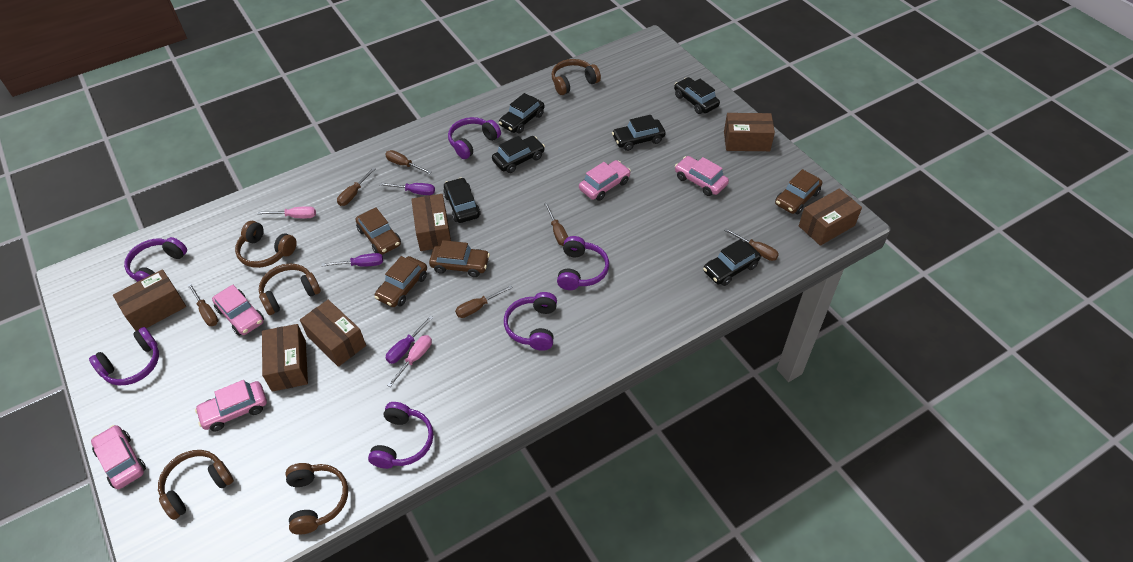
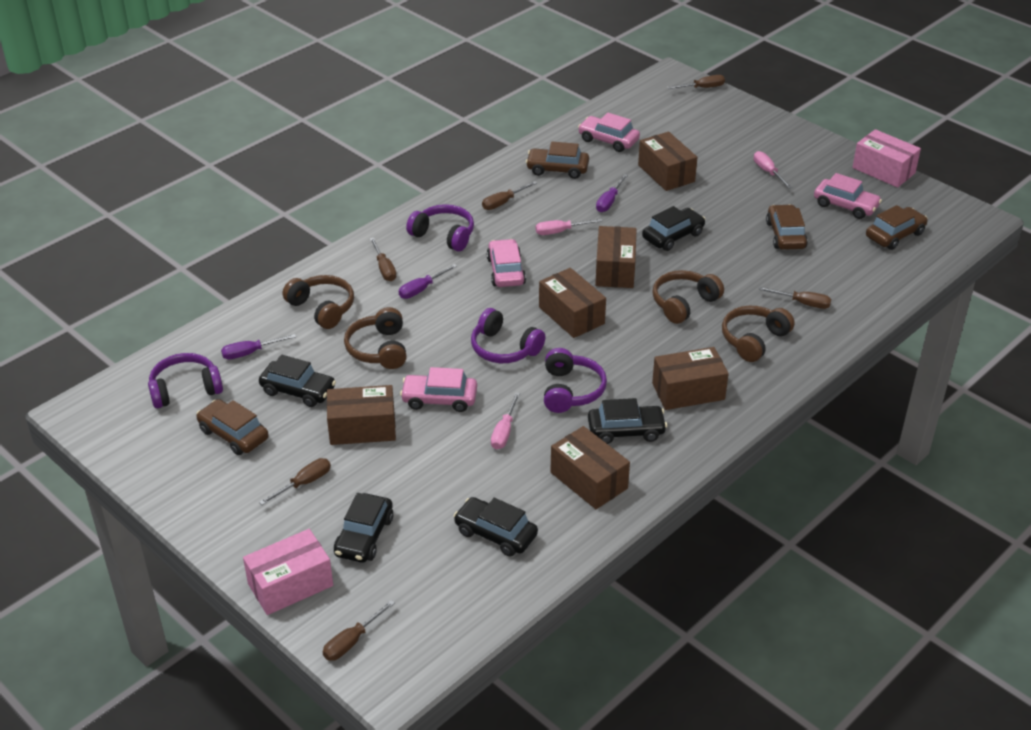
black car: [443,177,481,223] [492,136,545,173] [499,93,545,133] [612,115,666,151] [674,77,720,114] [703,239,761,286] = 6 -> [259,355,336,407] [334,493,393,563] [454,497,538,557] [588,398,667,444] [642,206,705,251] = 5
brown headphones: [158,450,234,520] [235,221,297,268] [259,263,321,315] [285,463,348,535] [551,59,601,95] = 5 -> [283,275,354,329] [344,307,407,369] [652,270,724,324] [722,306,795,362] = 4
pink box: none = 0 -> [243,529,333,615] [852,129,921,188] = 2
pink car: [91,425,146,489] [195,380,267,432] [212,285,264,336] [579,160,631,201] [675,156,729,196] = 5 -> [400,367,477,412] [487,239,526,287] [578,113,640,152] [814,173,882,219] = 4
pink screwdriver: [258,206,316,218] [387,335,432,387] = 2 -> [491,392,520,450] [535,219,602,235] [754,151,792,189] = 3
purple headphones: [89,327,159,385] [124,237,187,282] [368,402,433,469] [448,117,501,159] [504,292,557,351] [557,236,609,290] = 6 -> [148,353,223,408] [406,204,474,252] [471,308,545,363] [544,348,607,413] = 4

